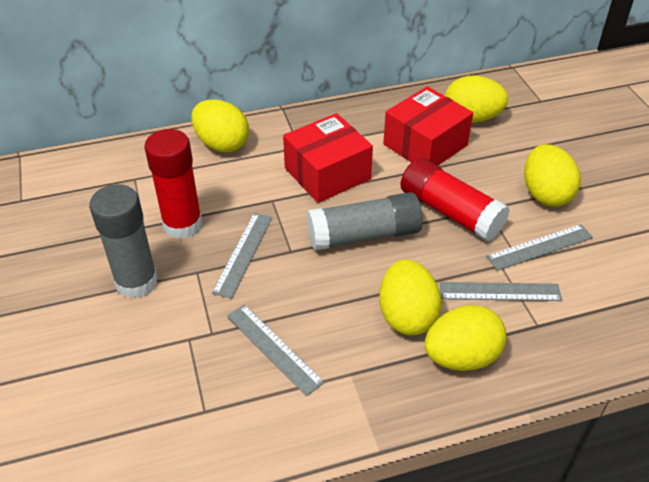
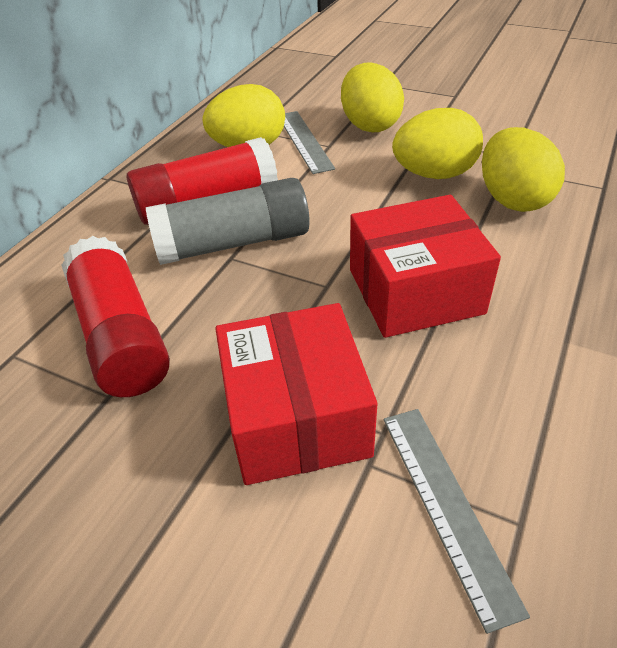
grey glue stick: [89,184,158,298] [307,192,423,251] = 2 -> [146,178,310,265] = 1
grey ruler: [212,213,272,299] [227,304,324,396] [440,282,562,301] [486,224,593,271] = 4 -> [284,111,335,174] [384,409,530,634] = 2
yellow egg: [191,99,249,153] [379,259,442,335] [425,305,507,371] [445,76,508,123] [524,144,581,207] = 5 -> [202,84,285,147] [341,63,404,132] [392,108,483,179] [482,127,565,212] = 4

